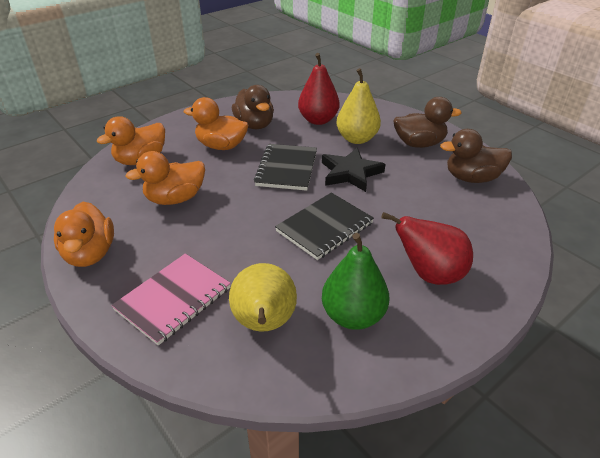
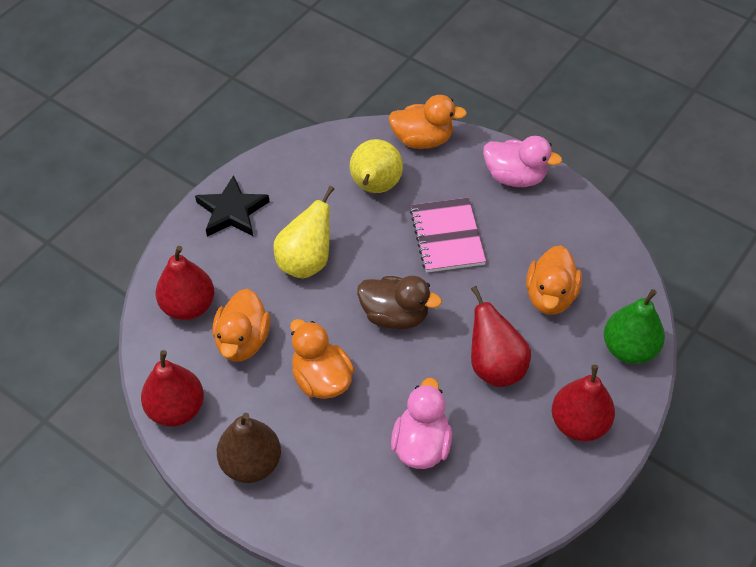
black notebook: [254,144,317,191] [275,192,374,260] = 2 -> none = 0
brown duck: [232,85,274,129] [393,97,461,148] [440,129,512,183] = 3 -> [357,275,442,329] = 1
brown pear: none = 0 -> [217,413,281,483] = 1
pink duck: none = 0 -> [391,378,452,469] [483,136,562,187] = 2
red pear: [298,53,340,125] [382,212,473,285] = 2 -> [141,350,204,427] [155,246,214,320] [471,286,531,387] [552,365,615,441] = 4

